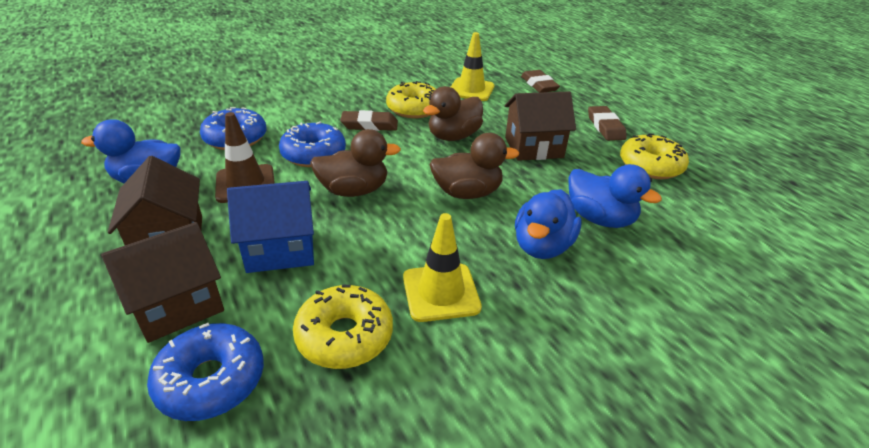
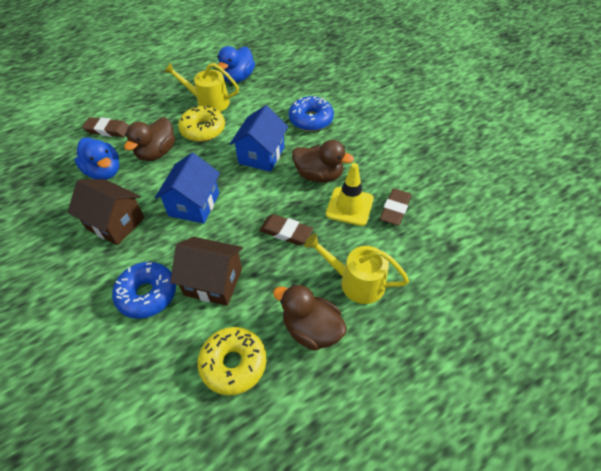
blue donut: [147,323,264,421] [200,107,267,150] [279,121,346,167] = 3 -> [112,262,176,319] [289,96,334,131] = 2
blue duck: [81,119,180,183] [515,189,582,259] [568,164,662,228] = 3 -> [74,137,120,180] [218,46,255,83] = 2
blue house: [227,181,314,273] = 1 -> [155,153,220,224] [230,105,288,172] = 2
brown house: [101,222,224,343] [108,156,202,245] [505,91,576,161] = 3 -> [68,179,144,245] [170,237,243,306] = 2
brown traffic cone: [215,112,275,203] = 1 -> none = 0
yellow donut: [293,285,393,369] [386,81,436,118] [620,133,689,179] = 3 -> [178,106,225,142] [198,327,267,395] = 2
yellow traffic cone: [403,213,482,322] [451,32,494,101] = 2 -> [326,163,374,226] = 1
yellow watering can: none = 0 -> [164,62,239,112] [304,233,409,304] = 2

